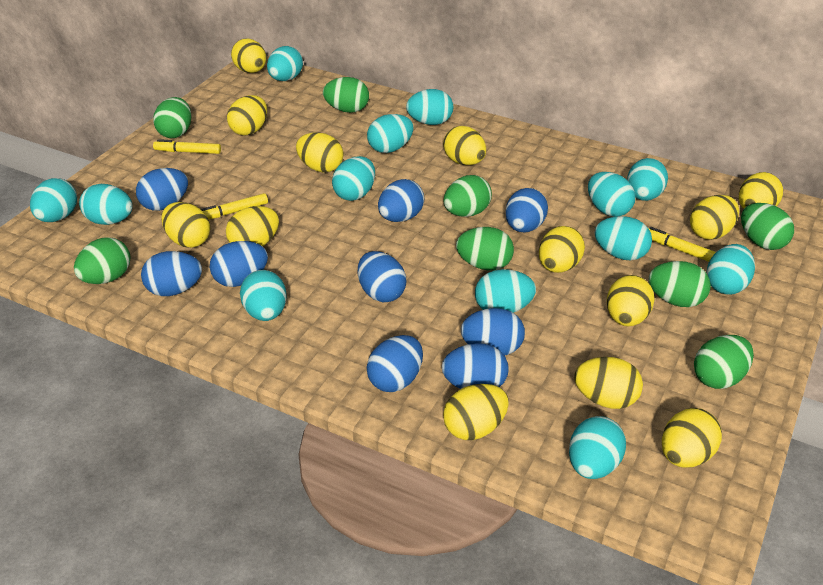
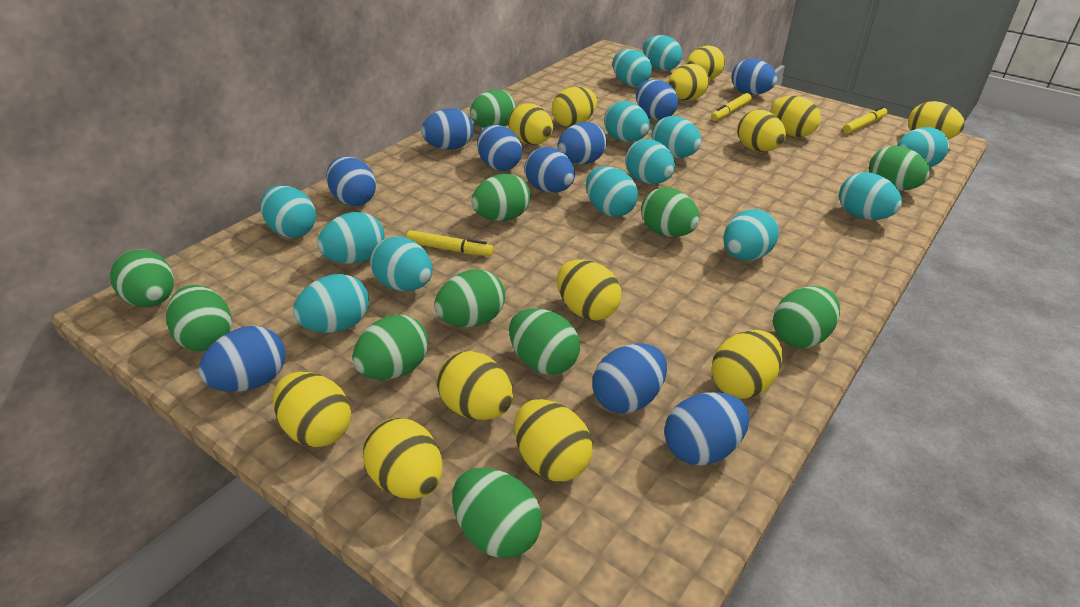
blue egg: [136,168,188,211] [141,251,202,296] [210,241,268,287] [358,251,406,302] [366,335,423,392] [378,179,424,222] [442,343,509,389] [461,308,525,355] [505,188,548,233] = 9 -> [198,326,285,392] [327,156,376,206] [421,108,474,150] [477,125,522,171] [524,147,575,193] [557,122,607,164] [592,344,667,413] [636,79,678,120] [664,392,750,466] [731,58,777,95] = 10
green egg: [74,237,131,284] [153,97,192,138] [323,77,369,113] [444,175,492,217] [456,227,514,270] [649,261,711,307] [694,335,754,389] [741,203,794,250] = 8 -> [110,249,174,307] [166,285,232,352] [352,315,428,380] [435,269,505,327] [452,468,542,559] [470,89,516,128] [472,174,530,221] [509,308,580,375] [641,187,700,237] [773,286,840,348] [869,146,931,191] = 11

